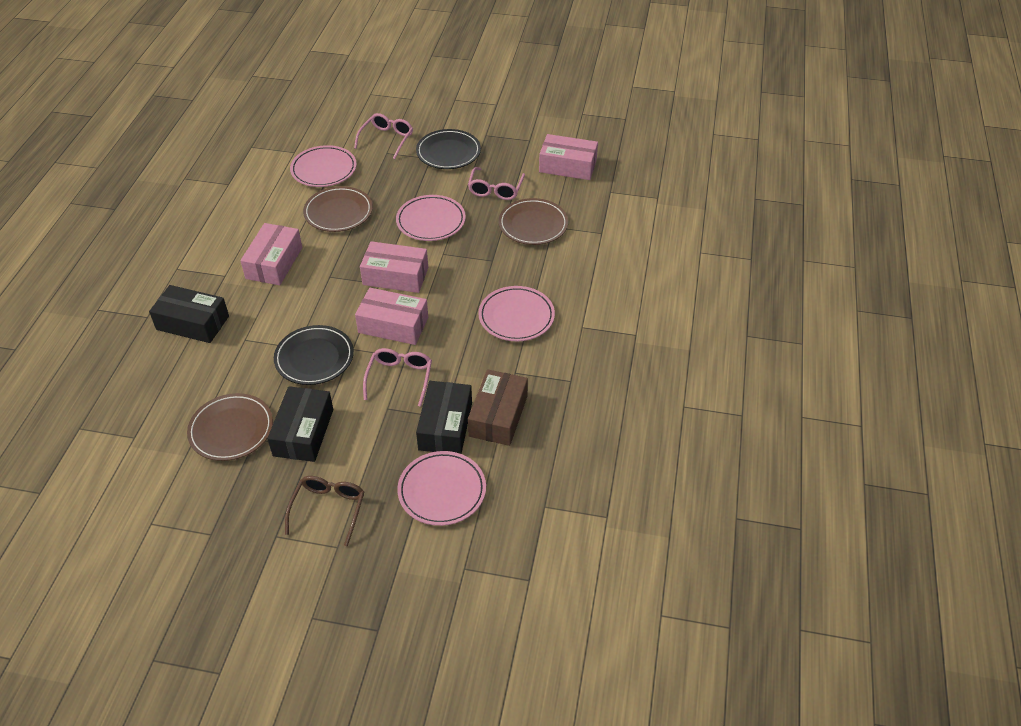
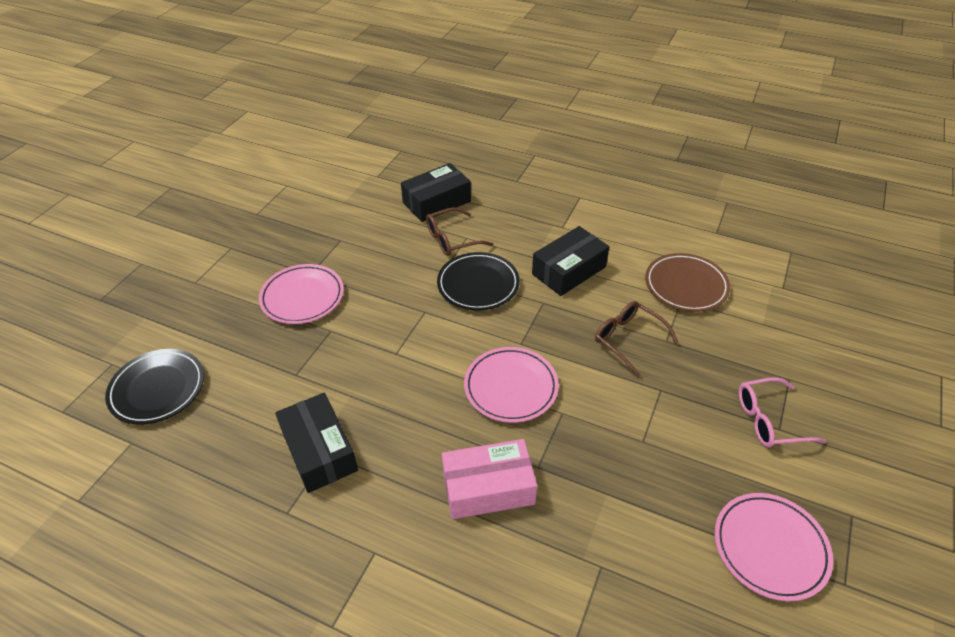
brown box: [468,369,528,446] = 1 -> none = 0
brown glasses: [285,476,364,546] = 1 -> [426,207,493,256] [595,301,678,377] = 2
brown plate: [187,393,273,461] [303,186,373,232] [499,198,568,245] = 3 -> [645,253,730,312] = 1
pink box: [240,223,302,285] [355,288,428,345] [360,241,428,293] [539,134,598,180] = 4 -> [442,439,537,519] = 1
pink glasses: [354,113,413,159] [363,348,432,407] [468,167,525,200] = 3 -> [739,377,827,448] = 1
pink plate: [290,145,357,187] [396,195,466,241] [397,451,486,526] [478,286,555,341] = 4 -> [259,264,344,324] [464,347,559,423] [715,493,833,601] = 3

